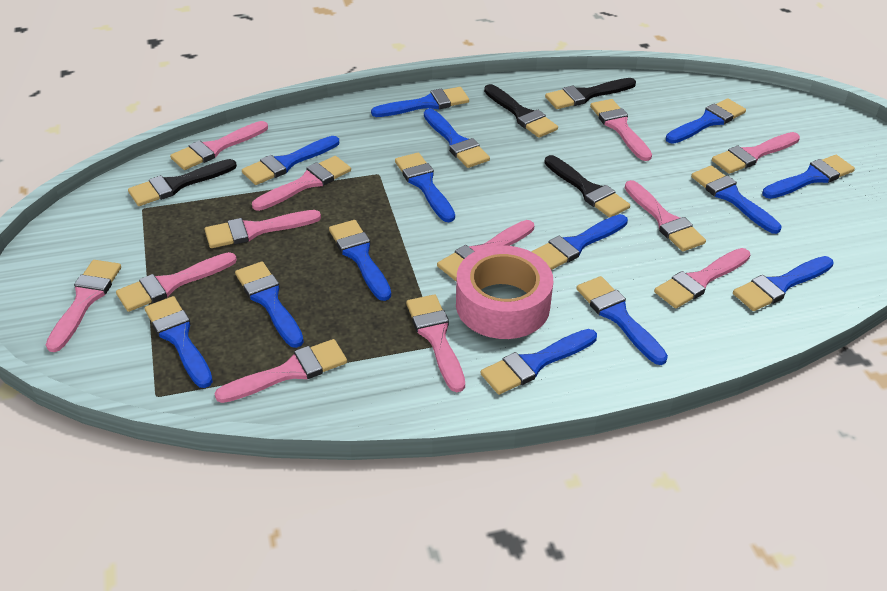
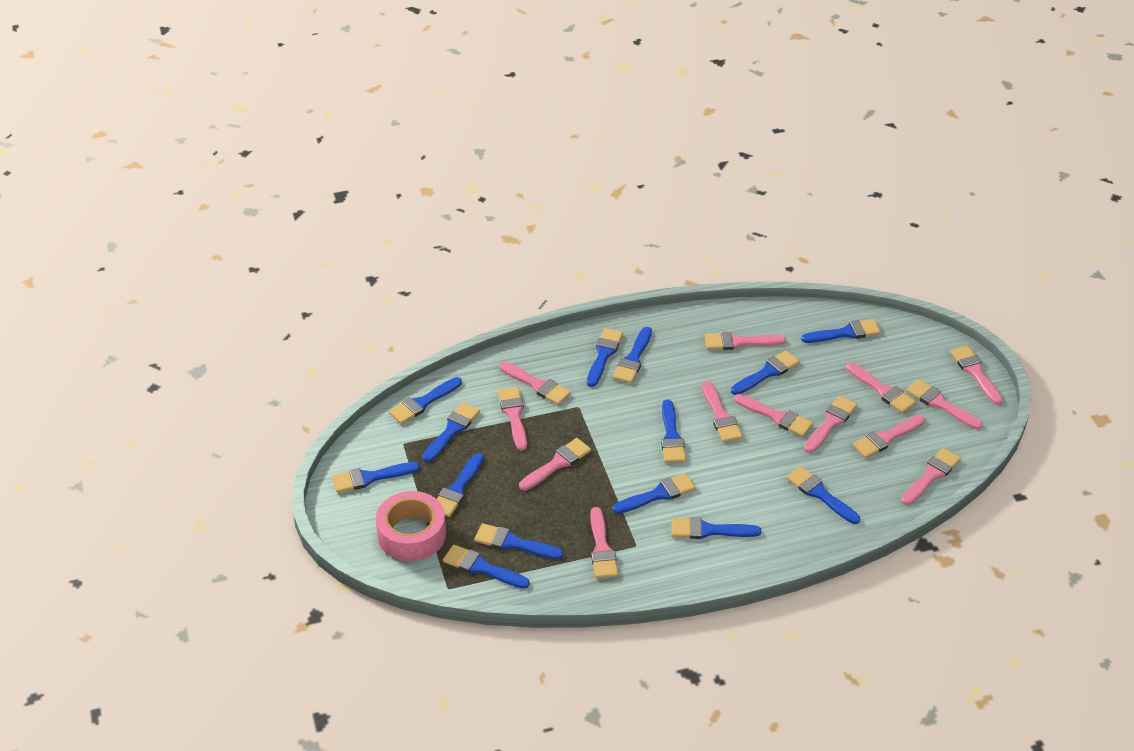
black brush: [128,159,237,206] [484,84,558,138] [544,155,630,218] [545,78,636,109] = 4 -> none = 0
pink brush: [46,260,121,352] [116,252,237,312] [170,121,268,170] [205,210,321,248] [215,339,347,403] [252,156,351,211] [406,294,465,392] [437,220,534,281] [590,99,652,161] [625,180,706,251] [654,248,750,309] [712,132,800,174] = 12 -> [498,387,527,451] [499,361,571,405] [519,438,591,491] [590,507,618,579] [702,381,743,442] [705,332,786,350] [734,394,813,437] [804,396,858,453] [846,362,916,413] [852,415,925,458] [901,448,961,505] [906,379,982,429] [950,345,1003,405] = 13

